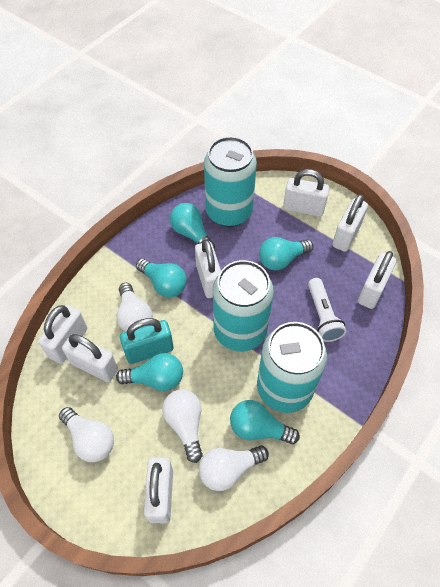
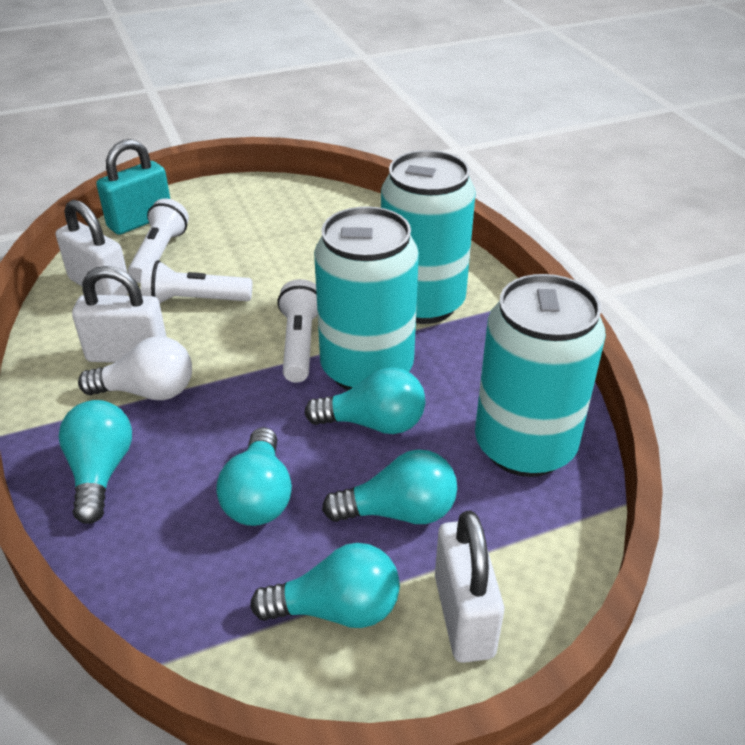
white flashlight: [308,278,346,342] = 1 -> [128,198,189,283] [141,260,252,303] [277,279,318,383] = 3
white light bulb: [59,407,114,462] [117,283,153,332] [162,389,203,463] [199,445,269,491] = 4 -> [78,336,192,400] = 1
white padlock: [38,305,87,364] [62,334,118,382] [144,457,173,523] [195,239,221,298] [283,169,330,217] [332,194,368,252] [358,251,397,309] = 7 -> [56,200,129,296] [72,266,167,363] [435,510,504,663] = 3

